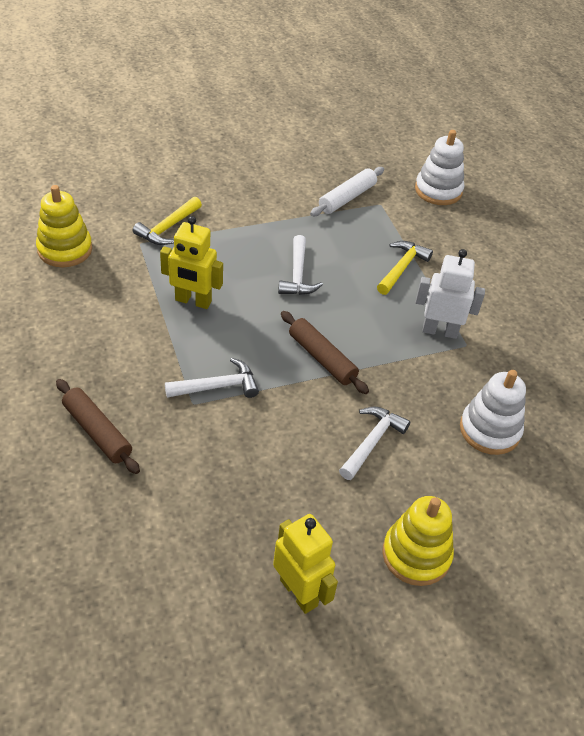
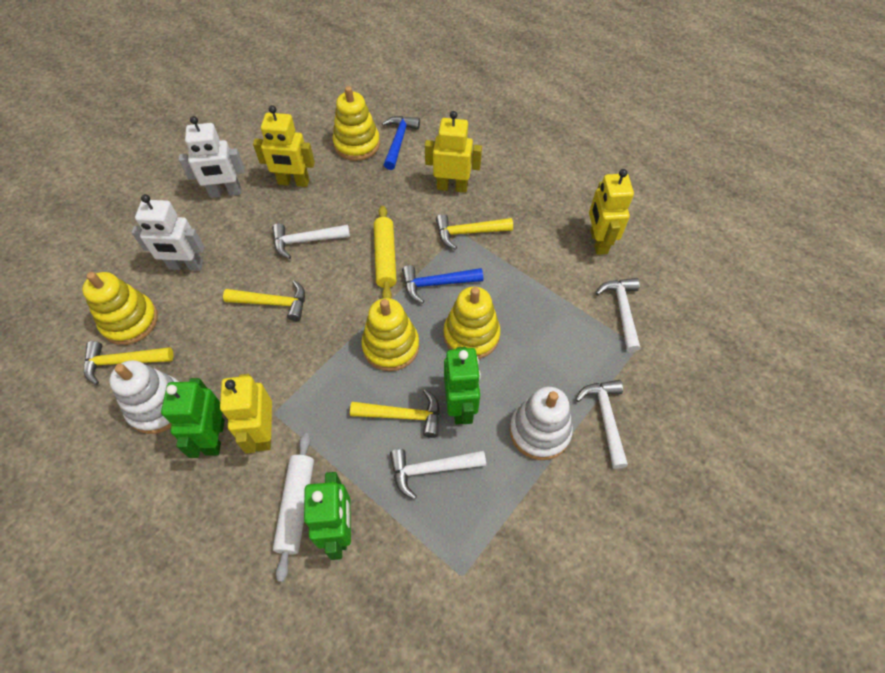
blue hammer: none = 0 -> [382,116,420,170] [402,265,483,304] = 2
brown rolling pin: [56,379,140,474] [281,311,369,394] = 2 -> none = 0
green robot: none = 0 -> [161,378,225,458] [304,472,351,560] [444,347,481,424] = 3
white hammer: [165,358,259,398] [278,235,323,295] [339,406,410,480] = 3 -> [272,223,350,259] [390,449,486,500] [576,380,628,469] [596,278,641,352] = 4
white robot: [416,249,485,339] = 1 -> [132,194,204,271] [179,116,245,198] = 2
yellow hammer: [133,197,202,245] [377,241,433,295] = 2 -> [84,341,174,385] [223,280,305,321] [350,389,440,438] [436,214,513,250] = 4
yellow robot: [160,216,223,309] [273,514,338,614] = 2 -> [220,374,272,454] [253,105,315,187] [425,111,482,193] [589,169,634,255] = 4
yellow rolling pin: none = 0 -> [374,206,397,298] = 1
yellow stacking toy: [36,185,92,267] [382,496,454,586] = 2 -> [82,272,158,345] [333,86,380,161] [361,298,419,371] [444,286,500,359] = 4

